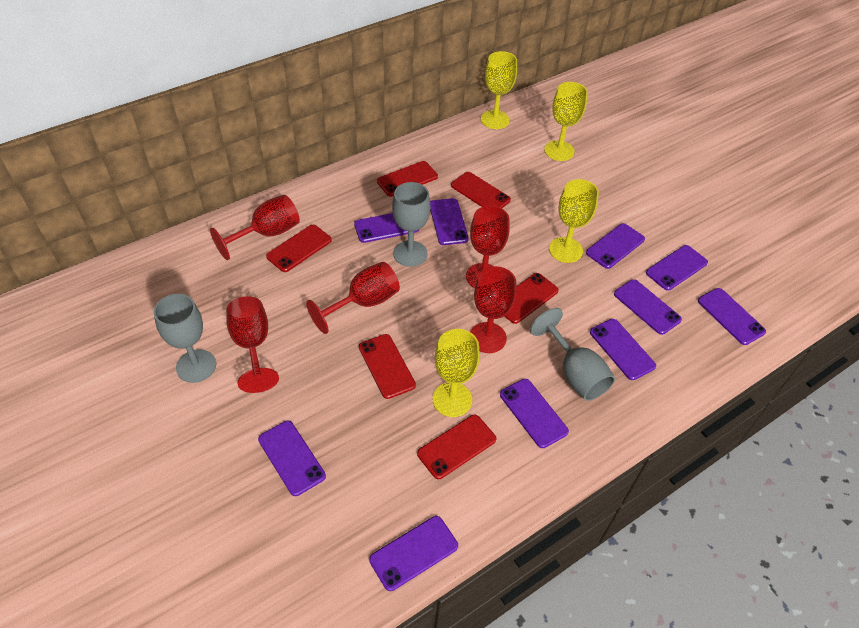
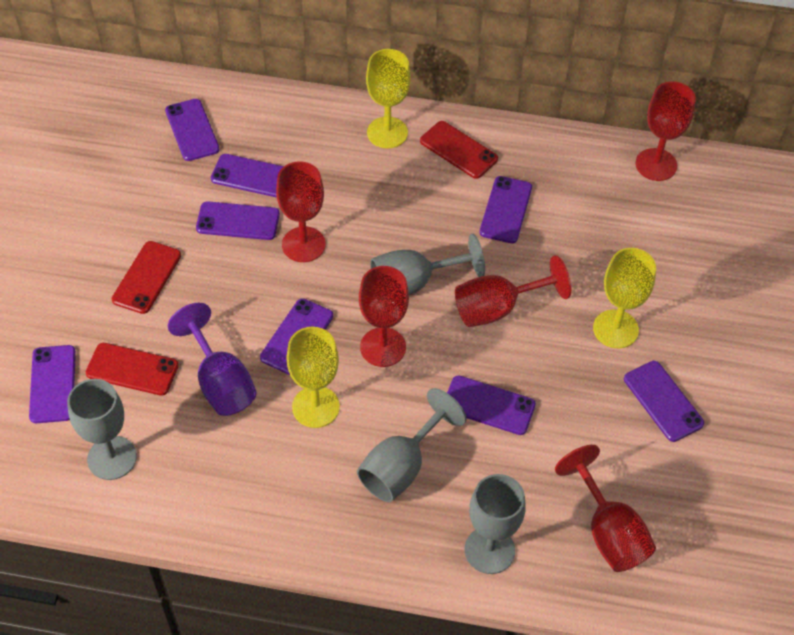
grey goblet: [153,294,216,383] [392,182,430,267] [530,308,615,401] = 3 -> [67,379,137,480] [357,388,466,502] [371,234,485,295] [465,474,525,574] = 4
purple goblet: none = 0 -> [168,303,257,416] = 1
purple phone: [258,421,326,496] [354,213,419,243] [369,516,458,591] [430,198,469,245] [500,379,569,448] [586,223,645,269] [590,319,656,380] [614,279,682,335] [646,245,708,291] [698,288,766,345] = 10 -> [29,345,76,423] [165,99,220,161] [196,201,280,240] [211,154,284,198] [260,298,333,375] [447,375,536,435] [479,176,532,243] [624,361,704,442] = 8
red phone: [266,225,332,272] [359,334,416,399] [377,161,438,197] [417,415,496,479] [451,172,511,208] [504,273,559,324] = 6 -> [86,343,179,396] [112,241,181,314] [420,121,498,179] = 3
yellow goblet: [433,329,480,417] [481,51,517,129] [544,82,588,161] [549,179,599,263] = 4 -> [286,327,340,428] [366,49,411,148] [593,248,656,348] = 3

